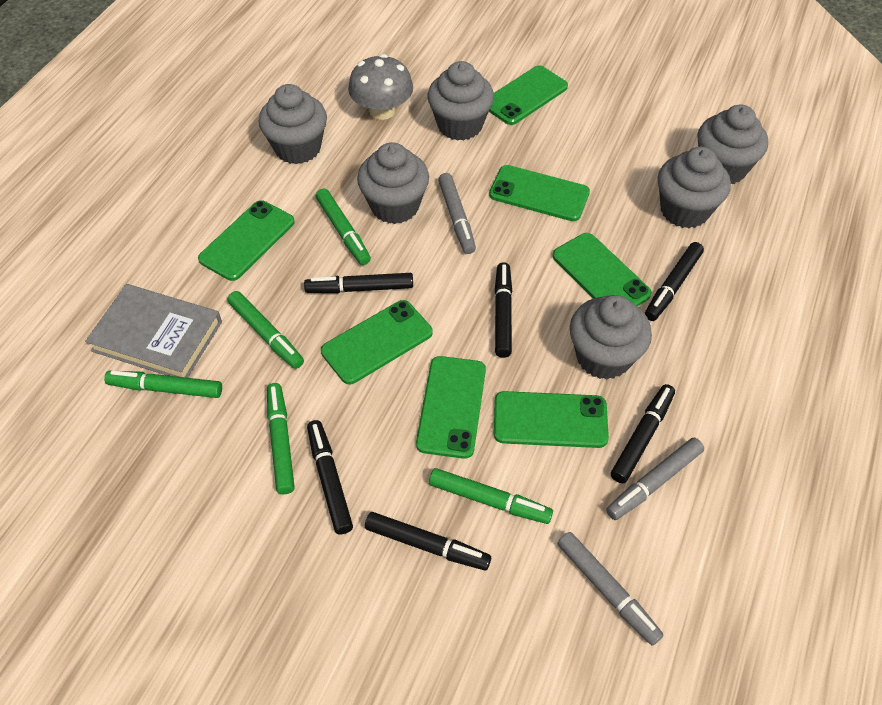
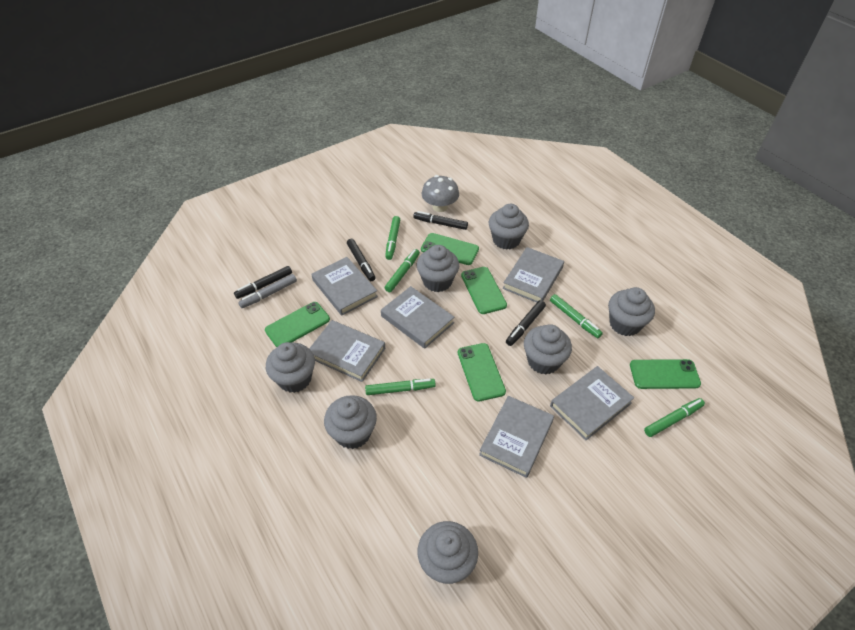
black marker: [304,273,413,293] [307,420,353,534] [365,512,491,571] [495,262,512,358] [611,384,675,483] [645,242,704,321] = 6 -> [234,266,292,299] [347,239,376,281] [413,211,468,230] [506,300,546,346] = 4
green phone: [198,200,295,281] [321,300,433,384] [416,356,486,459] [489,65,568,125] [489,165,590,221] [494,391,609,448] [552,233,652,306] = 7 -> [265,302,330,347] [421,233,479,265] [458,343,506,401] [461,267,507,314] [630,359,701,389] = 5
grey book: [85,284,222,378] = 1 -> [309,320,385,382] [311,257,378,316] [381,286,454,349] [479,396,554,478] [503,247,564,303] [550,366,634,440] = 6
grey cupcake: [258,84,327,164] [357,142,429,224] [427,61,494,141] [570,295,652,380] [658,147,731,228] [697,104,768,184] = 6 -> [266,342,315,393] [324,395,377,449] [417,245,459,292] [418,521,478,584] [489,204,529,250] [524,324,572,374] [608,287,655,336] = 7
grey marker: [438,173,476,254] [558,532,663,646] [606,438,704,520] = 3 -> [238,274,297,308] = 1

